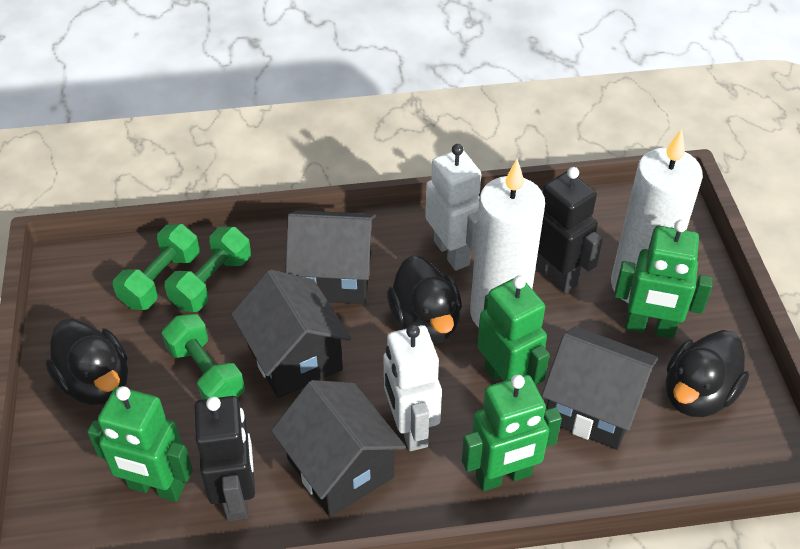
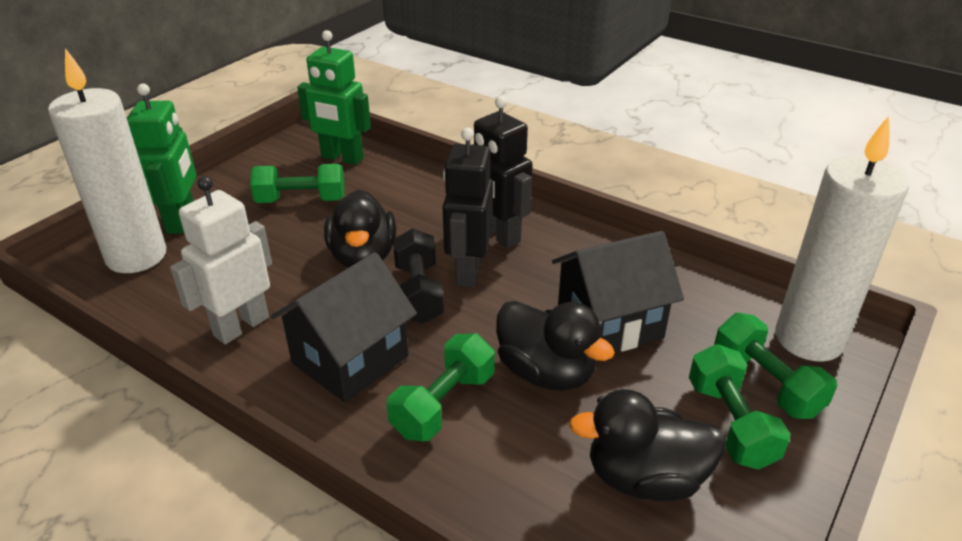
black dumbbell: none = 0 -> [393,228,444,324] = 1
black house: [231,269,351,398] [271,380,406,517] [285,210,376,304] [541,326,658,450] = 4 -> [271,252,417,403] [552,231,684,352] = 2
green dumbbell: [113,224,200,310] [162,314,245,400] [165,227,251,312] = 3 -> [250,164,344,203] [387,334,495,441] [689,344,791,470] [714,313,837,419] = 4
green robot: [87,386,193,502] [462,374,562,491] [477,276,550,385] [614,220,713,338] = 4 -> [127,83,196,234] [297,30,371,165] = 2
white robot: [384,325,442,451] [425,144,481,271] = 2 -> [170,176,272,344] = 1

